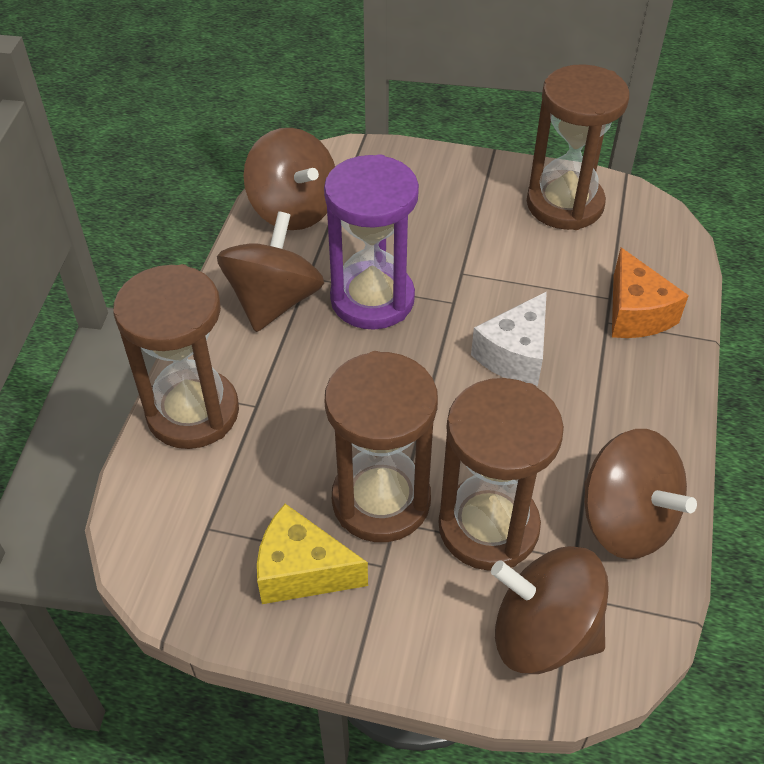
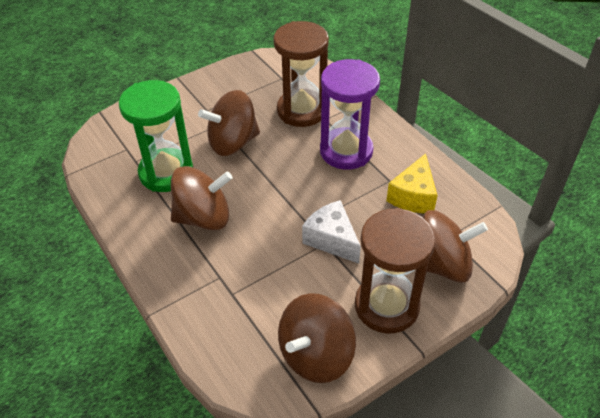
brown hourglass: [113,264,239,449] [325,351,438,542] [438,378,564,571] [527,64,630,230] = 4 -> [273,21,329,127] [355,208,435,334] = 2
green hourglass: none = 0 -> [119,80,193,192] = 1
orange cheese: [612,248,689,338] = 1 -> none = 0

